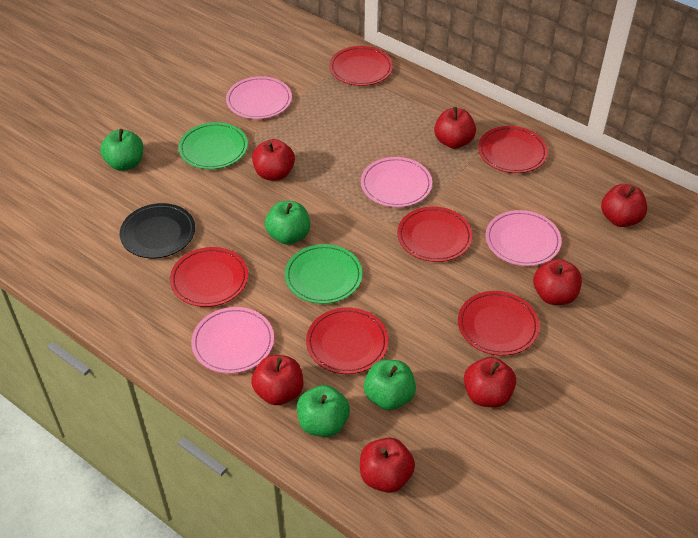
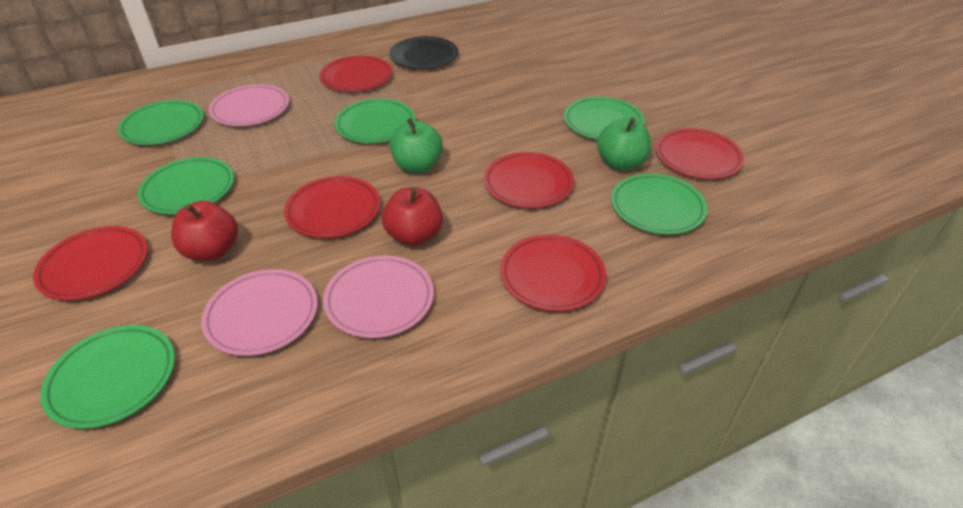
green apple: [100,129,143,171] [265,201,310,245] [297,385,350,437] [364,360,416,410] = 4 -> [389,118,443,173] [597,118,651,170] = 2
green plate: [178,122,248,169] [285,244,363,304] = 2 -> [40,325,175,429] [118,100,204,145] [138,157,234,214] [334,99,415,143] [564,97,645,140] [611,173,707,235] = 6
pink plate: [191,307,274,374] [226,76,292,119] [361,157,432,207] [486,210,562,266] = 4 -> [201,269,318,356] [209,84,289,126] [323,256,434,338] = 3
red apple: [251,355,303,405] [252,139,295,181] [360,438,415,493] [434,107,476,149] [464,357,516,407] [533,259,582,305] [601,184,647,227] = 7 -> [171,201,238,261] [382,187,443,246] = 2

